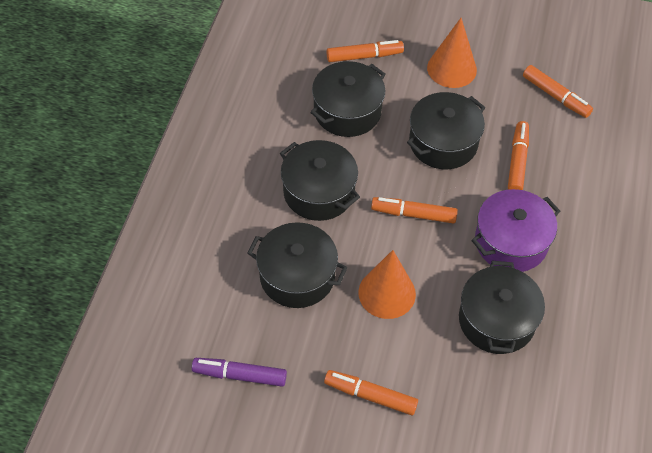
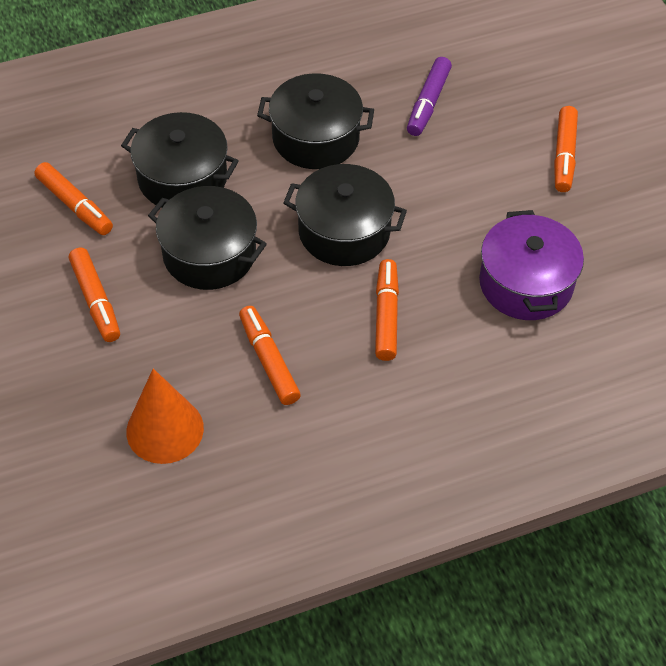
black pot: [247,222,348,308] [280,140,360,221] [310,61,386,137] [407,92,485,169] [459,260,545,354] = 5 -> [121,112,239,208] [148,186,267,290] [257,73,374,169] [283,164,407,266] = 4
orange cone: [359,250,416,319] [427,18,477,88] = 2 -> [126,369,204,464] = 1

